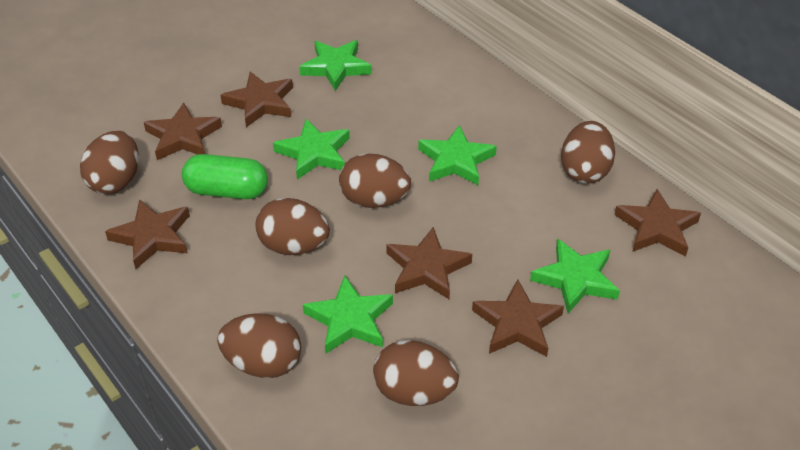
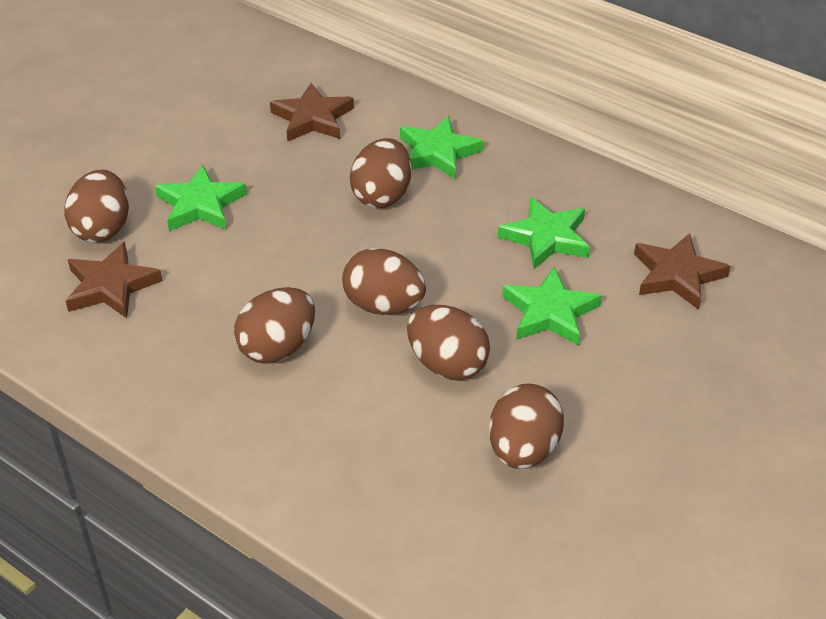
brown star: [105,199,190,269] [144,102,222,160] [220,72,293,127] [386,227,472,299] [472,279,564,357] [615,189,701,256] = 6 -> [66,242,162,318] [270,83,354,142] [634,233,731,310] = 3
green capsule: [182,154,268,199] = 1 -> none = 0
green star: [273,119,350,179] [299,40,372,91] [303,275,393,353] [418,125,497,185] [530,239,620,313] = 5 -> [155,164,247,231] [400,116,484,180] [498,197,590,269] [502,267,602,346] = 4

